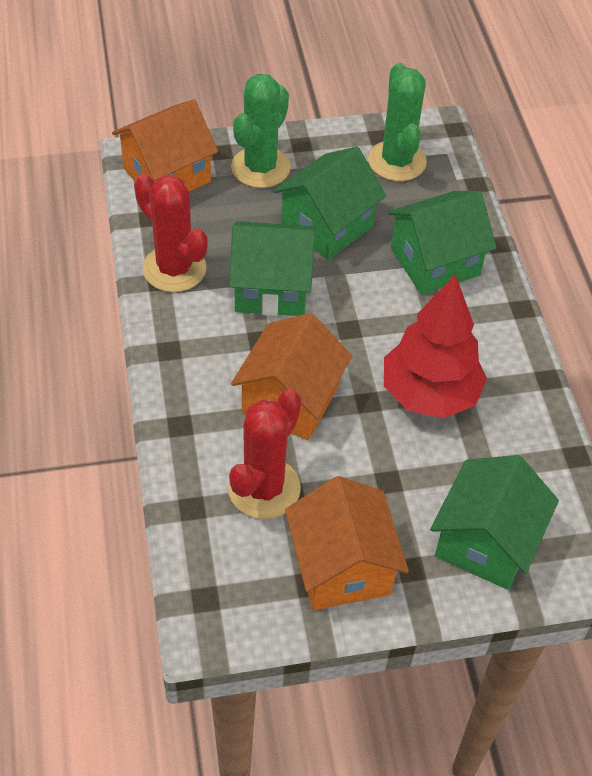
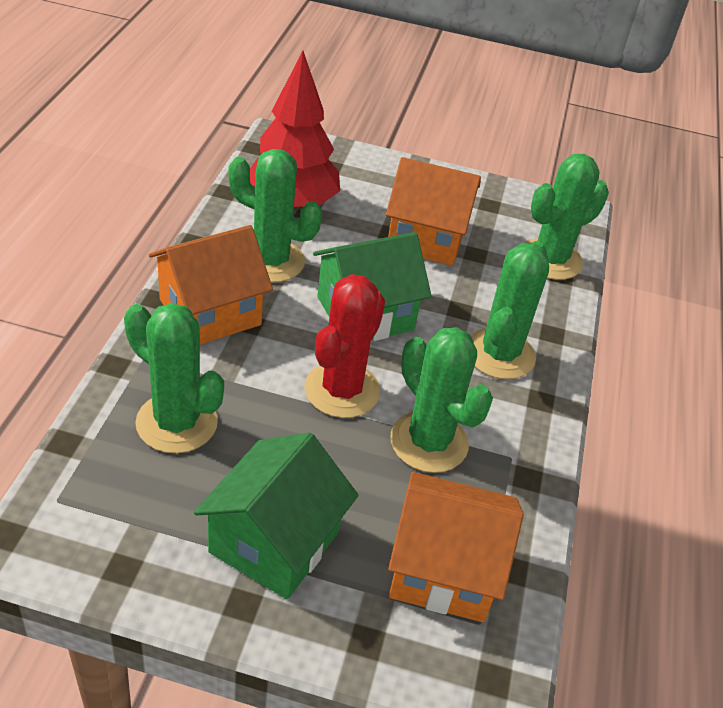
green cactus: [231,73,291,188] [368,63,427,181] = 2 -> [124,303,224,453] [229,149,322,282] [390,327,493,473] [471,241,549,379] [525,154,609,280] = 5
green house: [229,221,315,316] [273,147,386,260] [387,191,496,295] [430,455,559,590] = 4 -> [194,433,359,600] [313,232,432,341] = 2
red cactus: [134,174,208,292] [228,389,301,519] = 2 -> [304,274,385,418] = 1

